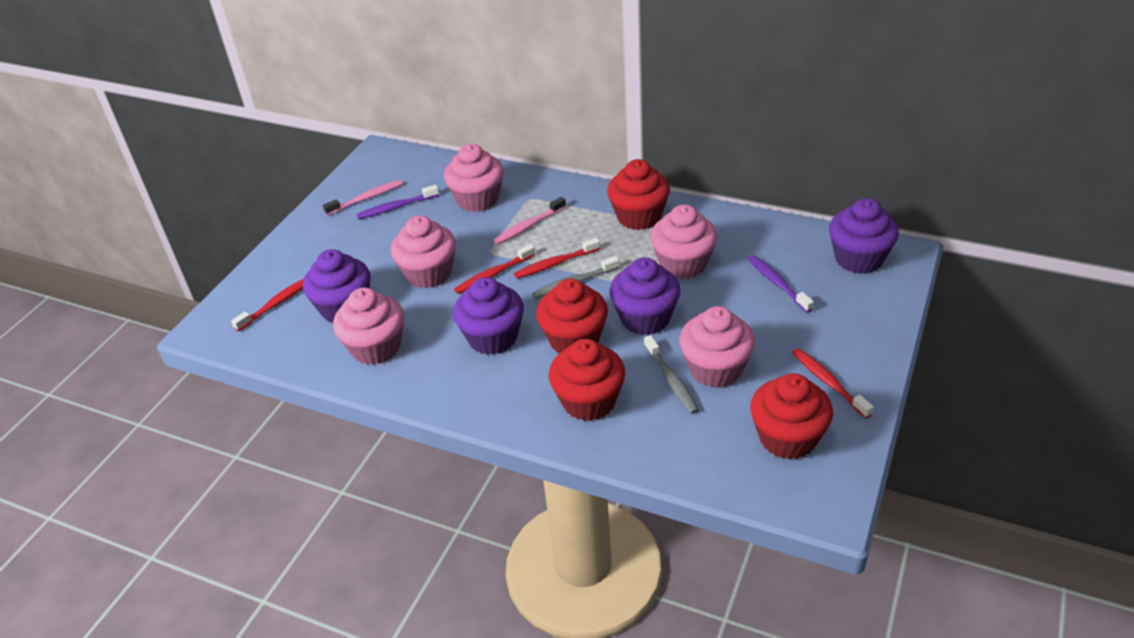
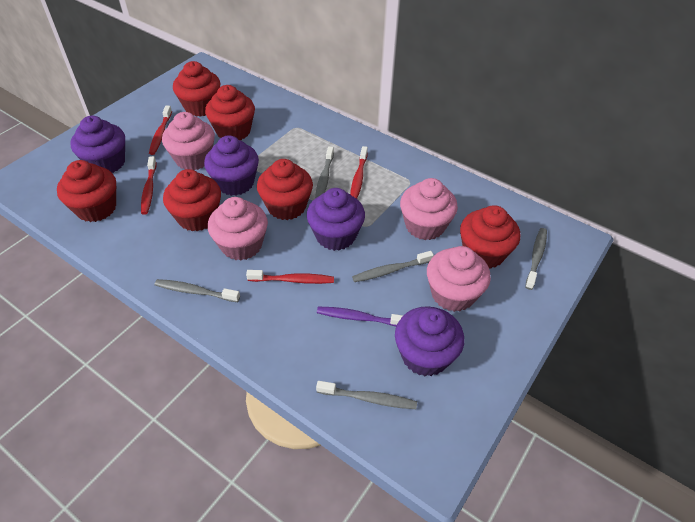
grey toothbrush: [532,256,619,299] [644,335,699,414] = 2 -> [155,279,240,302] [315,146,334,198] [316,381,417,409] [352,251,434,282] [525,228,547,290] = 5
pink cupcake: [333,288,404,365] [391,215,456,288] [444,144,504,212] [650,204,717,279] [679,306,755,388] = 5 -> [162,112,215,170] [208,197,268,260] [400,178,458,240] [427,246,491,312] = 4
pink toothbrush: [323,180,403,216] [493,197,566,245] = 2 -> none = 0
purple toothbrush: [356,185,439,219] [747,255,814,313] = 2 -> [317,307,403,327] = 1
red cupcake: [536,279,608,353] [549,339,625,421] [607,159,670,230] [750,373,833,460] = 4 -> [57,160,116,222] [163,169,221,231] [173,61,221,117] [205,85,255,140] [257,159,313,220] [460,205,520,269] = 6

